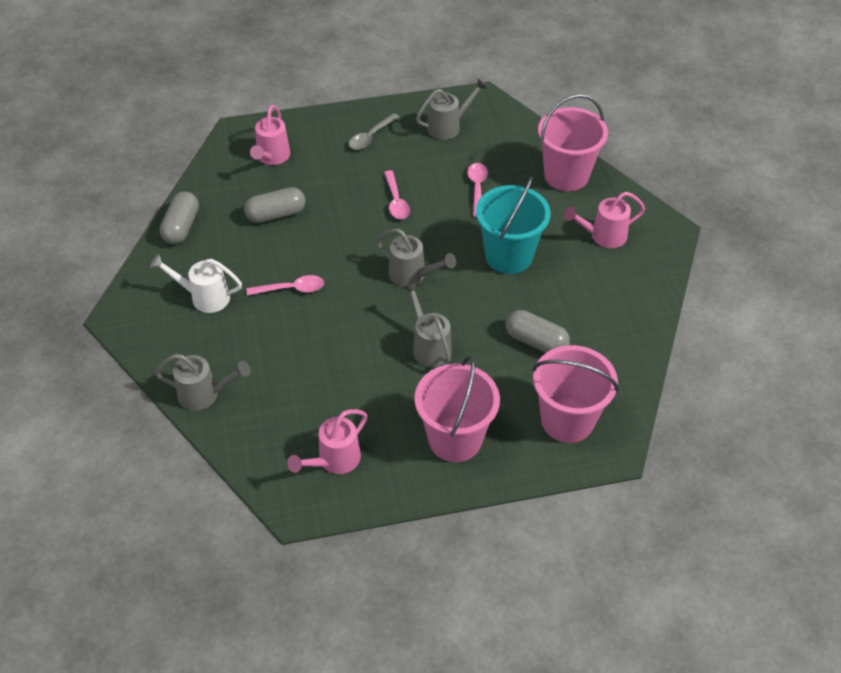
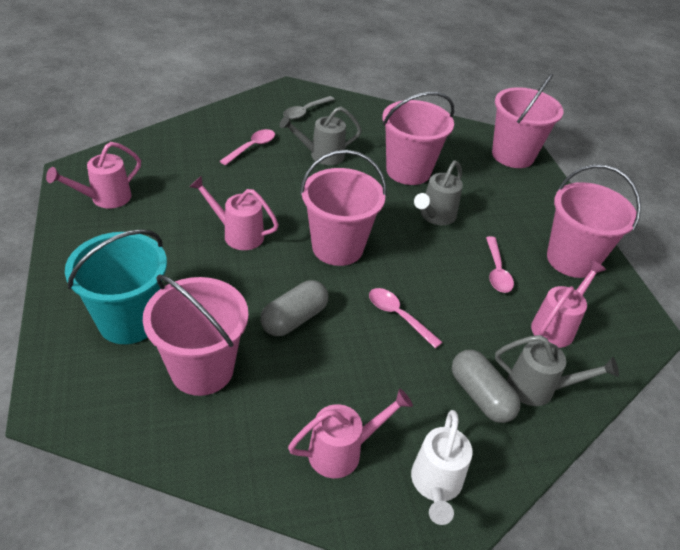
grey capsule: [159,191,199,244] [244,187,306,223] [506,310,570,353] = 3 -> [260,280,328,336] [452,350,521,423] = 2
grey watering can: [155,354,250,411] [376,228,456,287] [403,282,452,367] [416,78,487,140] = 4 -> [279,107,362,165] [414,161,463,225] [495,335,619,406] = 3
pink bucket: [415,356,500,462] [532,345,619,443] [538,94,608,191] = 3 -> [143,274,248,396] [300,150,387,266] [382,92,455,185] [492,73,563,168] [547,164,641,278] = 5
pink watering can: [250,105,290,165] [287,409,367,474] [564,192,645,248] = 3 -> [46,142,141,208] [190,176,279,250] [288,389,413,478] [531,260,606,348] = 4

